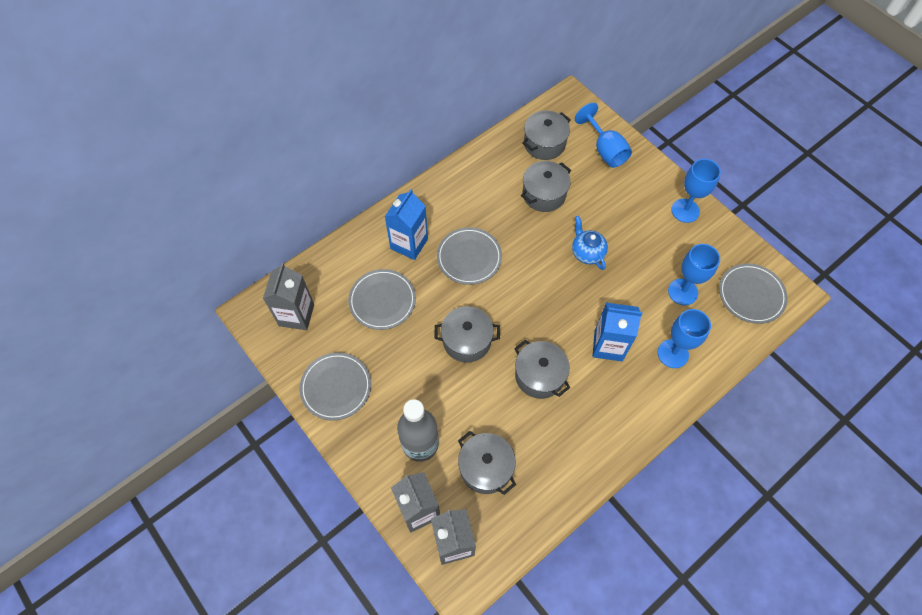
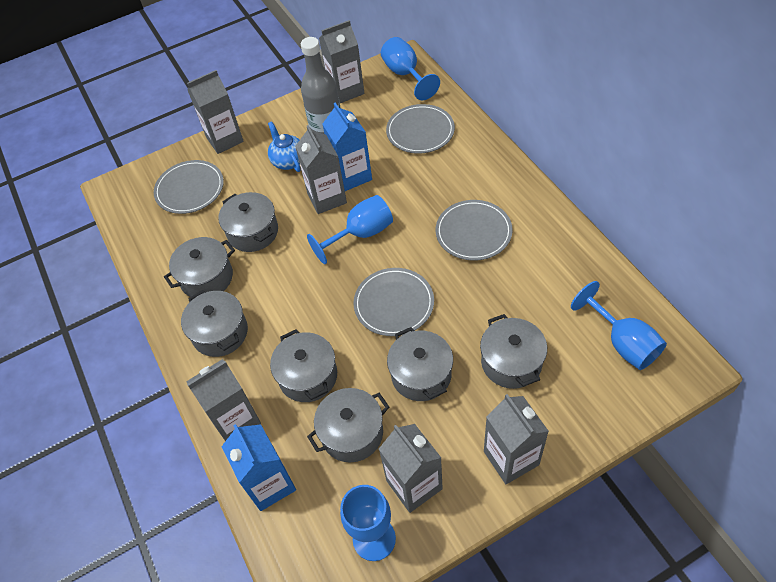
grey carton: [263,263,314,330] [391,472,440,533] [431,509,476,565] = 3 -> [186,359,261,441] [187,70,244,154] [295,125,347,214] [319,20,365,103] [379,424,443,513] [484,394,549,484] = 6
grey pot: [434,306,500,363] [458,431,516,495] [514,340,570,399] [521,161,571,212] [522,110,571,160] = 5 -> [164,237,235,297] [181,290,248,357] [218,192,278,252] [270,329,337,402] [307,388,389,462] [387,327,453,401] [480,314,547,389] = 7

